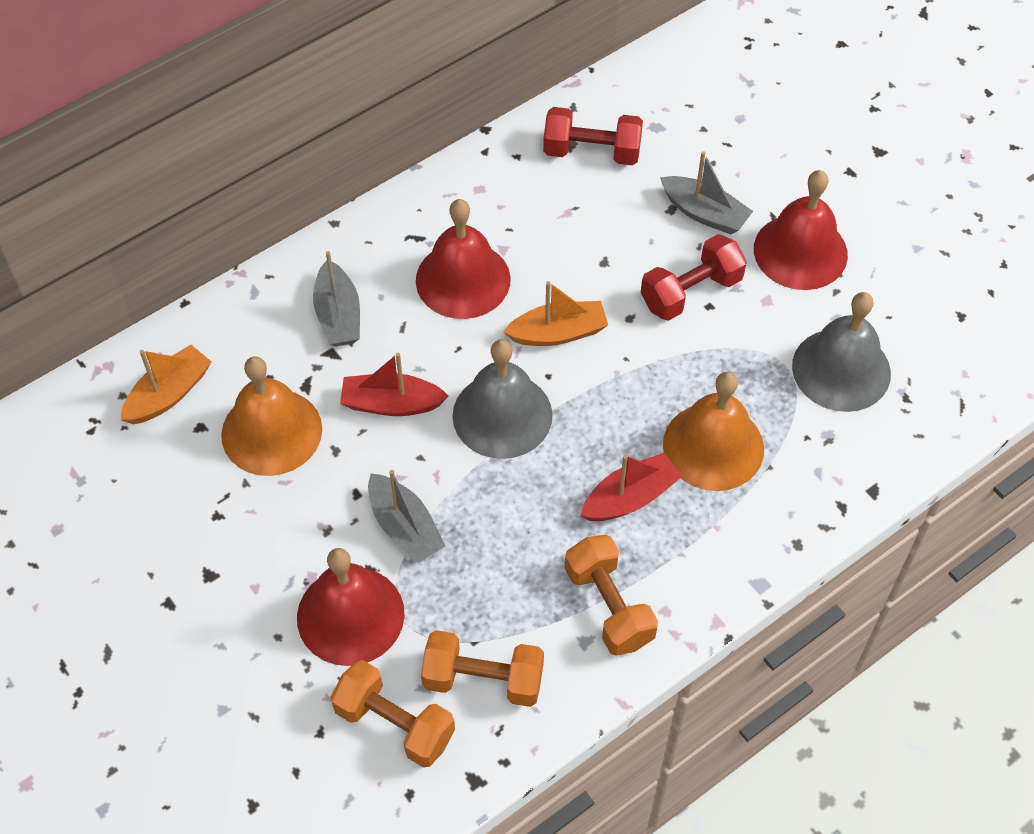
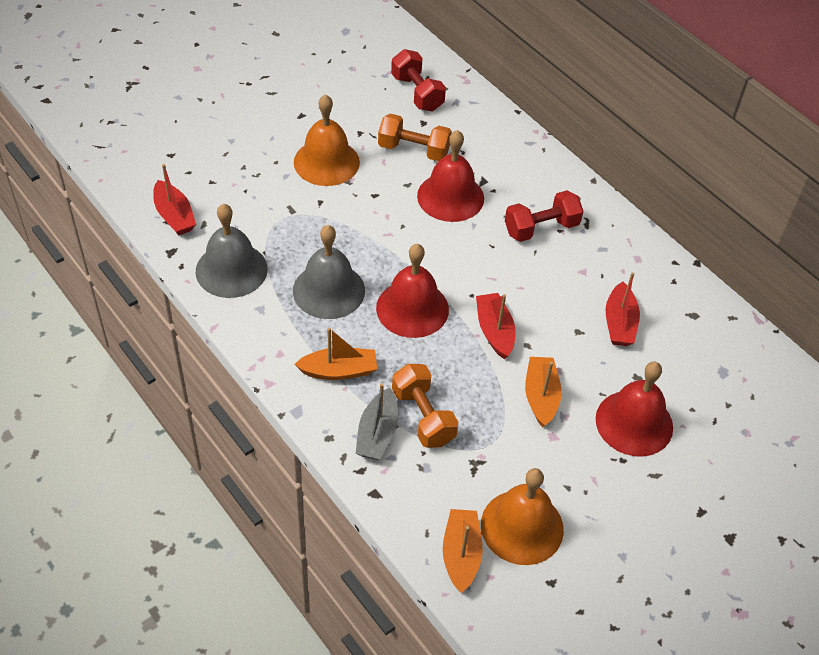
grey boat: [313,251,360,347] [368,470,445,563] [660,151,753,235] = 3 -> [355,383,398,460] = 1
orange boat: [121,345,212,424] [503,281,608,346] = 2 -> [294,328,377,380] [443,509,483,593] [525,357,562,427] = 3
orange dumbbell: [330,660,455,768] [421,630,544,707] [565,535,658,656] = 3 -> [378,114,452,161] [392,364,458,448] = 2
red boat: [340,353,448,416] [580,453,682,521] = 2 -> [153,164,196,235] [476,293,516,359] [606,272,640,346] = 3

